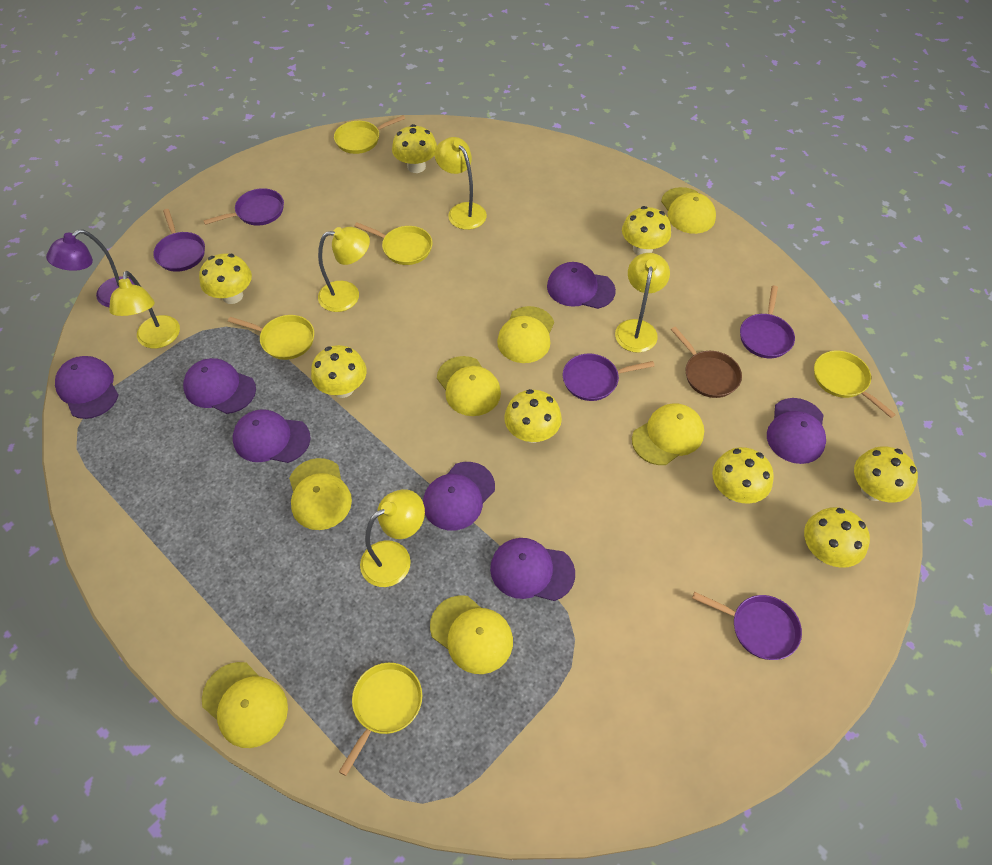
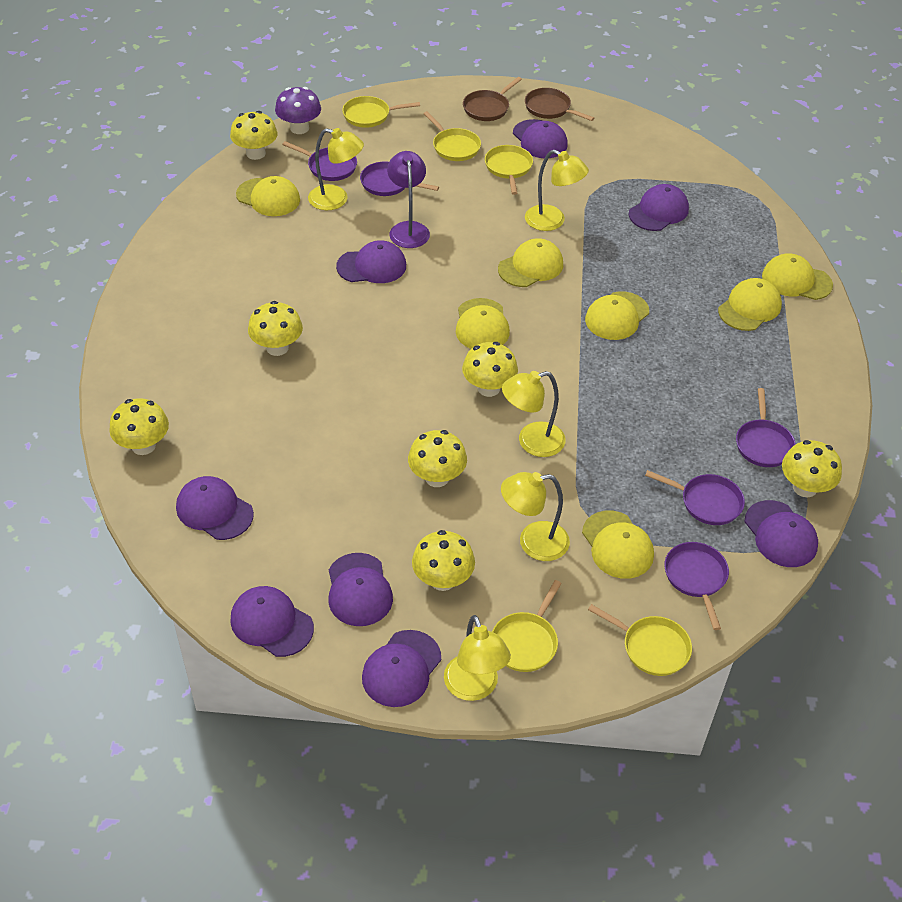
brown pan: [671,326,742,398] = 1 -> [463,77,522,121] [525,88,594,121] = 2
purple cap: [55,356,119,419] [183,358,256,414] [233,409,311,463] [423,462,495,530] [490,538,575,601] [547,262,616,309] [767,398,826,464] = 7 -> [176,476,254,540] [230,586,314,657] [329,553,393,626] [336,240,406,283] [362,630,441,707] [513,119,568,158] [629,184,689,231] [745,500,818,567] = 8
purple mushroom: none = 0 -> [275,87,321,134] = 1
yellow mushroom: [199,253,252,304] [311,345,367,398] [392,124,437,173] [504,389,562,443] [622,206,671,255] [712,447,774,504] [804,507,870,568] [854,446,918,503] = 8 -> [109,398,169,455] [230,111,277,160] [248,301,303,356] [408,430,467,487] [412,530,475,591] [462,342,518,397] [782,440,842,498] = 7

